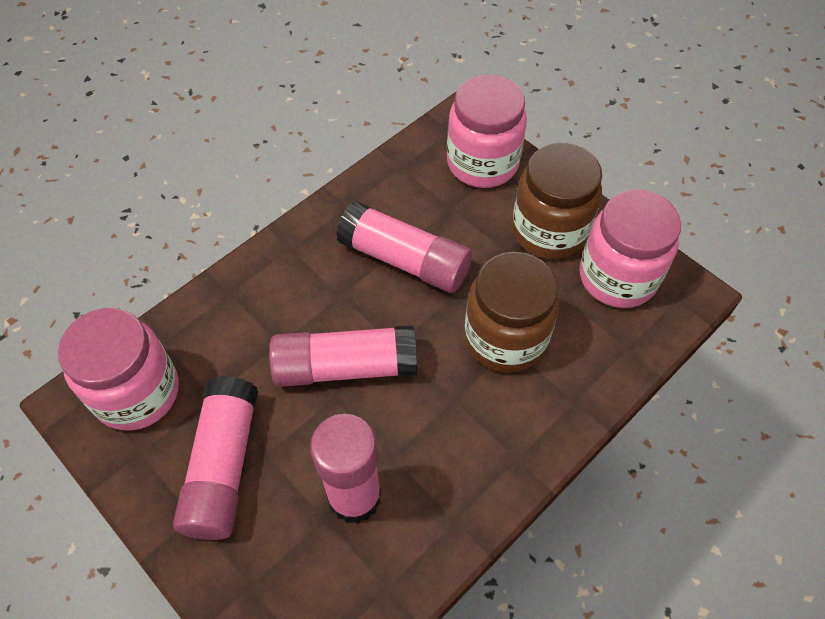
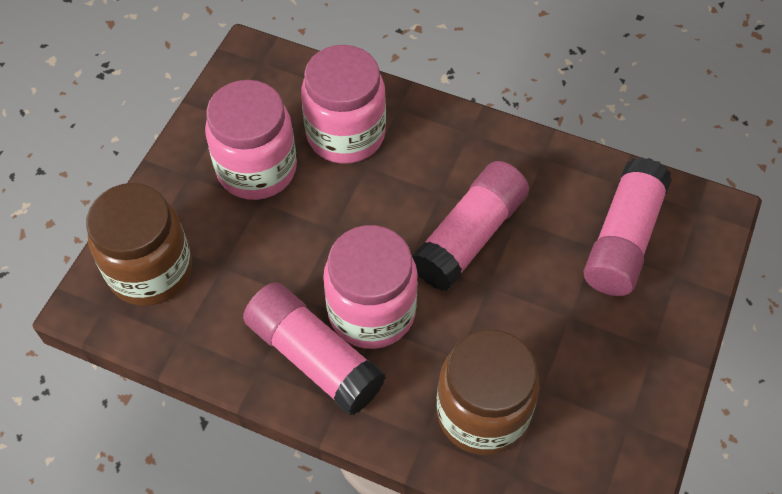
pink glue stick: [173,376,258,540] [269,325,417,387] [310,414,381,524] [336,201,472,293] = 4 -> [243,282,386,415] [412,161,529,291] [584,157,672,296] = 3

